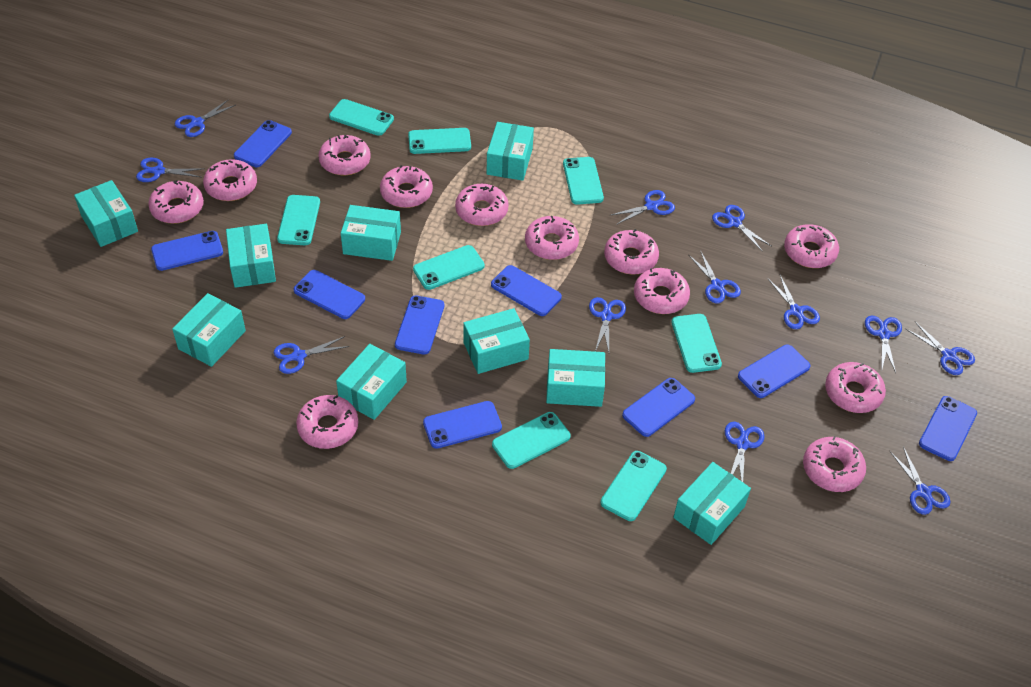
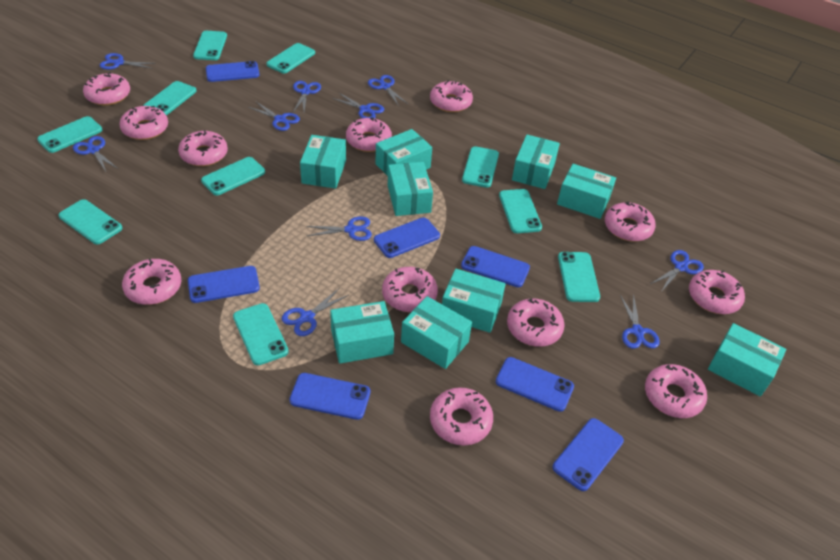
blue phone: [151,231,223,271] [234,120,292,167] [294,270,365,319] [395,296,444,354] [423,401,502,449] [491,265,562,316] [622,378,695,437] [738,344,810,398] [919,396,977,461] = 9 -> [188,266,260,303] [206,61,259,82] [289,373,370,420] [374,217,440,258] [461,246,530,287] [496,357,574,412] [553,418,624,491] = 7
blue scissors: [136,158,205,182] [175,100,236,137] [274,336,349,374] [589,297,626,352] [611,190,675,225] [689,250,741,303] [712,205,771,252] [725,422,764,482] [767,275,820,329] [865,316,902,373] [890,447,950,515] [906,322,975,375] = 12 -> [73,136,118,172] [100,53,156,70] [248,101,300,131] [282,289,348,336] [293,81,321,112] [306,216,372,241] [332,92,384,118] [368,75,408,106] [620,294,660,349] [651,250,704,292] = 10
turquoise phone: [277,195,320,245] [329,99,394,136] [408,128,471,154] [413,245,485,290] [492,412,571,469] [563,157,604,205] [601,451,667,521] [671,314,722,373] = 8 -> [37,116,102,153] [58,199,122,244] [143,81,196,115] [193,31,227,60] [201,157,265,195] [233,303,289,365] [266,43,315,73] [462,146,499,188] [499,189,542,233] [558,252,600,302] = 10

